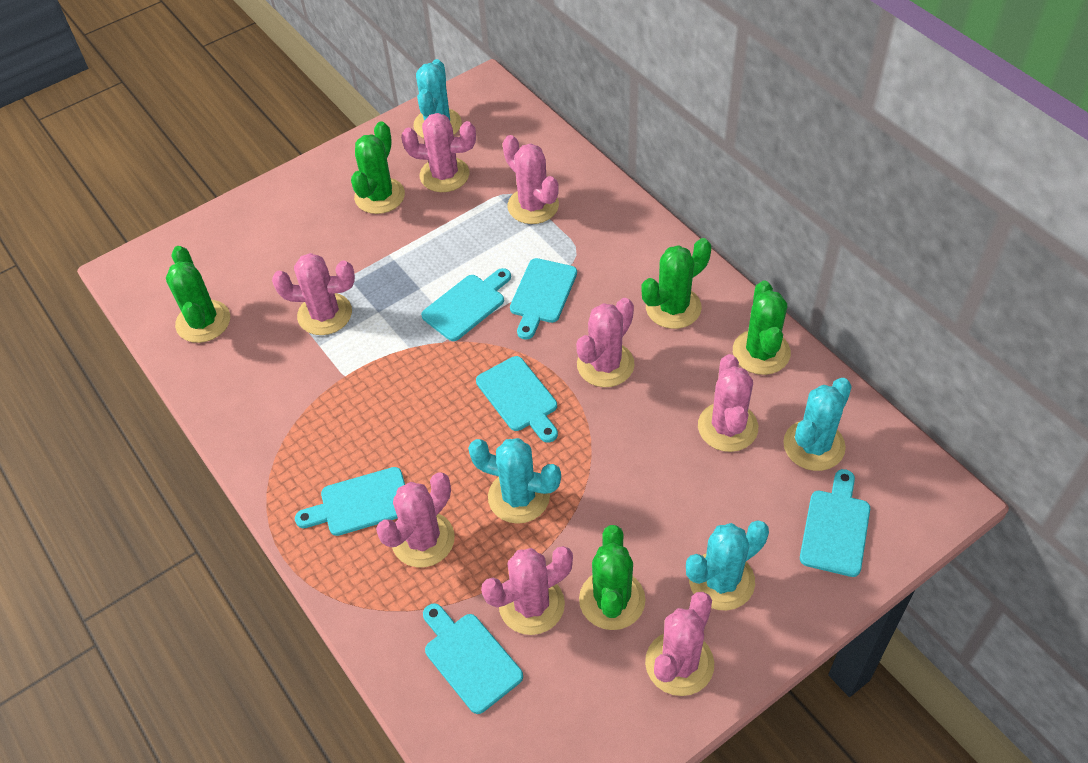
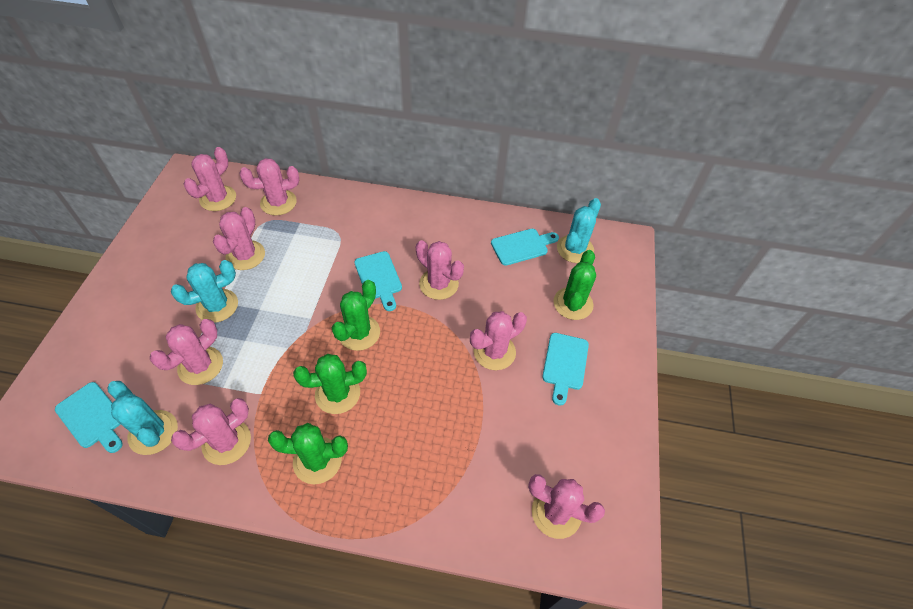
green cactus: [166,246,230,343] [351,121,405,214] [579,525,645,630] [641,238,711,329] [733,281,791,375] = 5 -> [268,423,348,484] [293,354,367,414] [332,280,380,351] [553,250,596,320] = 4
turquoise cactus: [413,59,462,138] [468,438,561,524] [686,520,769,611] [783,378,852,471] = 4 -> [108,381,178,455] [171,260,238,323] [557,198,601,263] = 3
turquoise cutting board: [295,467,405,536] [421,268,511,341] [423,603,523,714] [476,356,558,443] [510,258,577,340] [800,469,870,577] = 6 -> [55,382,123,453] [354,251,402,311] [491,229,559,266] [542,333,589,406] = 4

